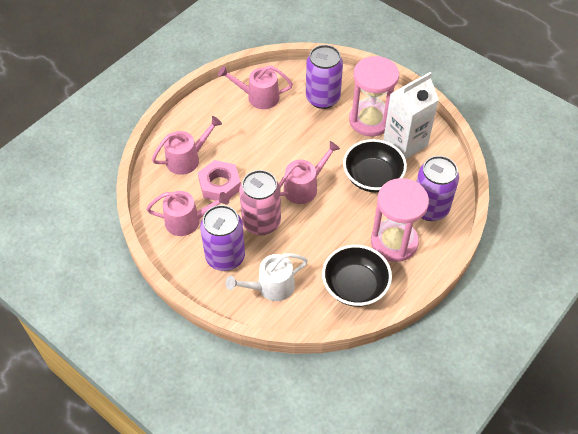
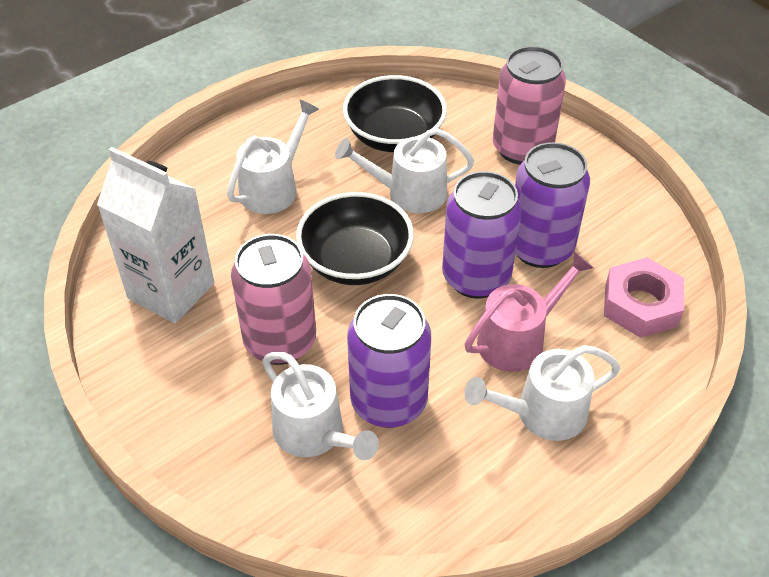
pink can: [239,170,281,236] = 1 -> [231,234,316,365] [493,46,566,165] = 2
pink hourglass: [349,56,399,136] [371,178,429,262] = 2 -> none = 0
pink watering can: [146,191,229,236] [152,116,222,175] [218,66,293,109] [279,141,340,204] = 4 -> [465,252,594,372] = 1
white watering can: [226,253,308,301] = 1 -> [227,99,319,214] [262,352,379,460] [335,128,474,213] [464,345,620,441] = 4

